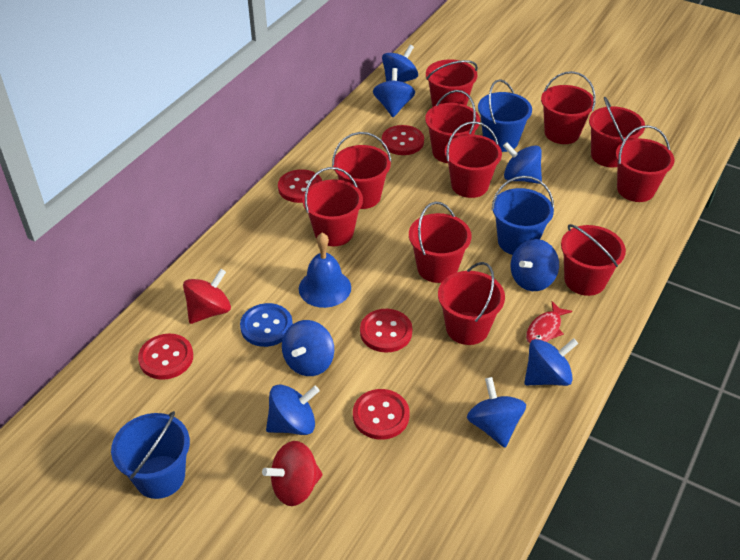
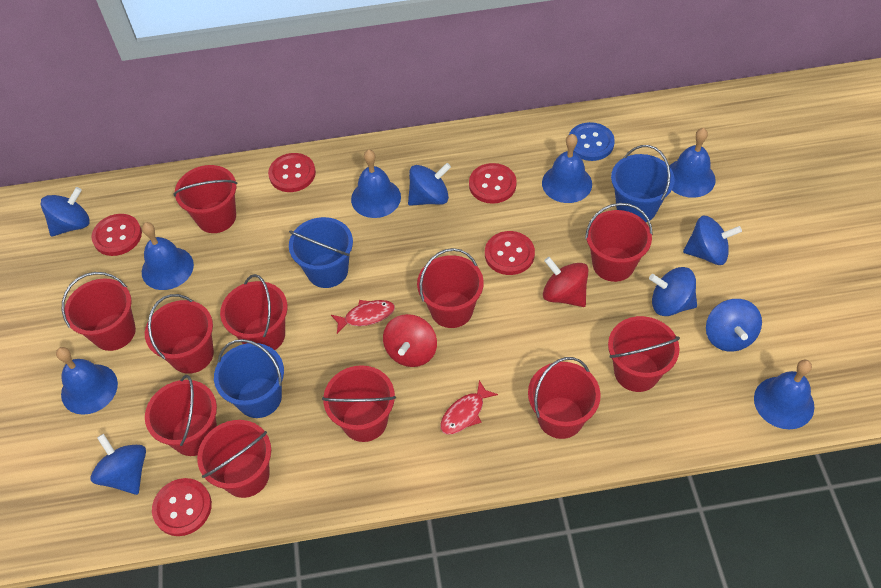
blue bell: [299,233,351,308] = 1 -> [56,347,118,415] [142,222,194,290] [351,149,401,218] [542,134,592,203] [669,128,716,198] [754,359,814,430] = 6
blue spinning top: [266,384,320,435] [282,320,334,376] [373,68,415,117] [382,45,418,82] [467,377,526,448] [503,142,542,184] [511,239,559,291] [524,338,578,386] = 8 -> [41,187,89,237] [90,434,146,495] [408,163,451,206] [649,267,697,316] [683,216,742,265] [706,299,762,352] = 6
red fish: [526,301,572,344] = 1 -> [331,300,395,334] [440,380,498,435] = 2

